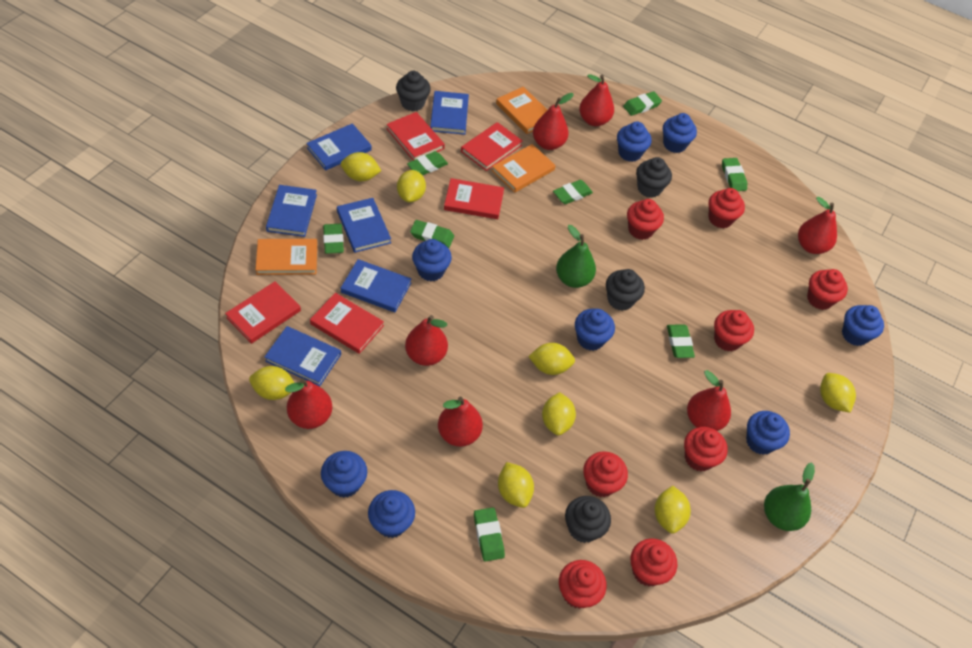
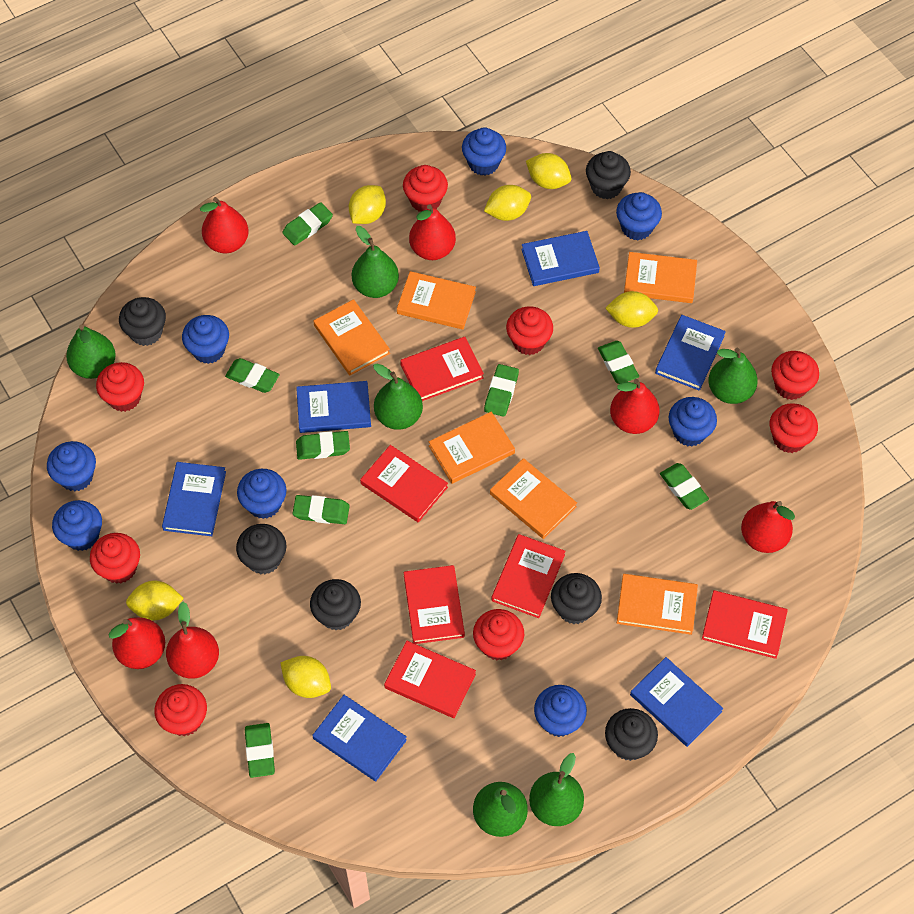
black cupcake: [396,71,431,111] [565,496,611,543] [606,269,645,311] [636,157,672,198] = 4 -> [119,297,166,346] [236,524,286,574] [310,579,361,630] [551,573,602,624] [586,151,631,199] [605,708,658,761] = 6
green pear: [556,225,596,288] [764,462,815,531] = 2 -> [66,325,116,379] [352,226,399,298] [373,364,423,430] [473,782,528,837] [529,753,584,826] [708,348,758,404] = 6
orange book: [255,239,317,275] [492,144,556,193] [496,87,547,134] = 3 -> [313,299,390,375] [397,271,476,329] [429,412,515,484] [490,458,577,539] [617,574,698,635] [624,252,697,303] = 6
red book: [225,281,301,344] [310,293,384,354] [386,112,445,160] [444,178,504,219] [461,122,523,171] = 5 -> [360,445,448,523] [384,641,476,718] [400,337,484,401] [404,565,465,644] [491,534,565,618] [702,590,788,659] = 6
red pear: [285,378,332,429] [405,315,448,366] [438,397,483,447] [533,93,574,150] [579,74,614,126] [687,370,731,431] [798,197,837,254] = 7 -> [109,617,165,669] [166,602,219,679] [200,197,249,253] [409,204,456,260] [610,379,660,434] [741,501,795,553] = 6
yellow lemon: [249,366,294,400] [341,152,381,181] [397,170,426,202] [498,462,534,508] [528,343,575,375] [542,392,576,435] [655,486,691,534] [820,373,856,413] = 8 -> [126,581,184,620] [280,656,331,698] [349,185,386,224] [484,185,531,221] [526,153,571,189] [605,291,658,328] = 6

